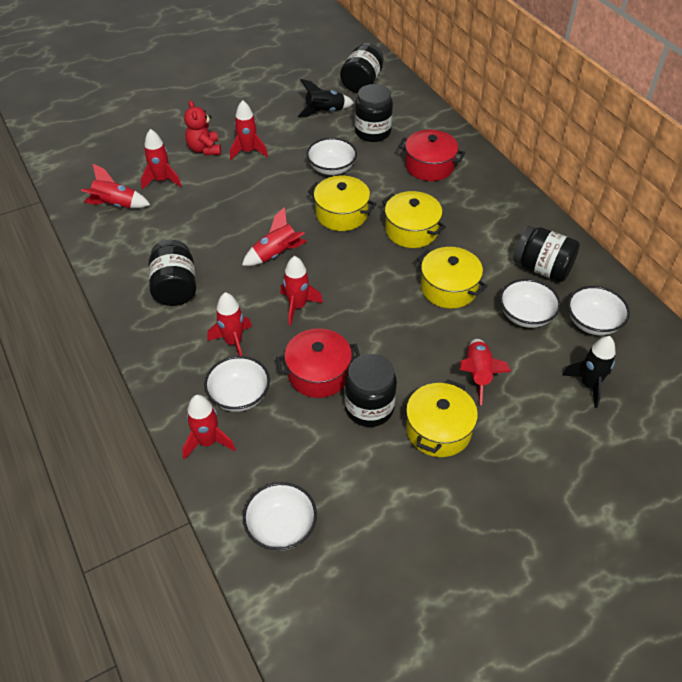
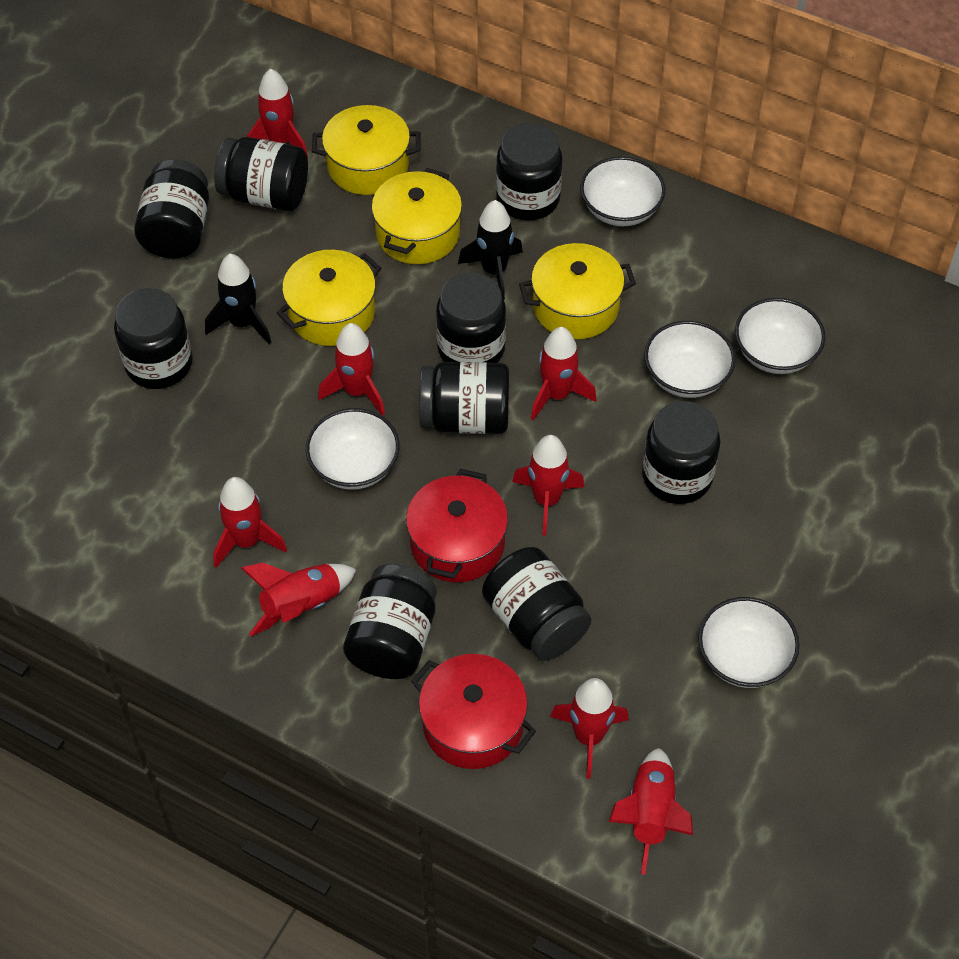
black jar: [149,240,196,306] [340,43,384,93] [345,354,397,427] [355,84,393,142] [513,226,580,282] = 5 -> [114,288,193,389] [134,159,209,258] [214,137,308,211] [343,564,436,679] [419,362,509,434] [436,273,506,363] [482,547,591,661] [496,123,562,221] [642,401,720,504] = 9
red teddy bear: [184,100,221,155] = 1 -> none = 0

